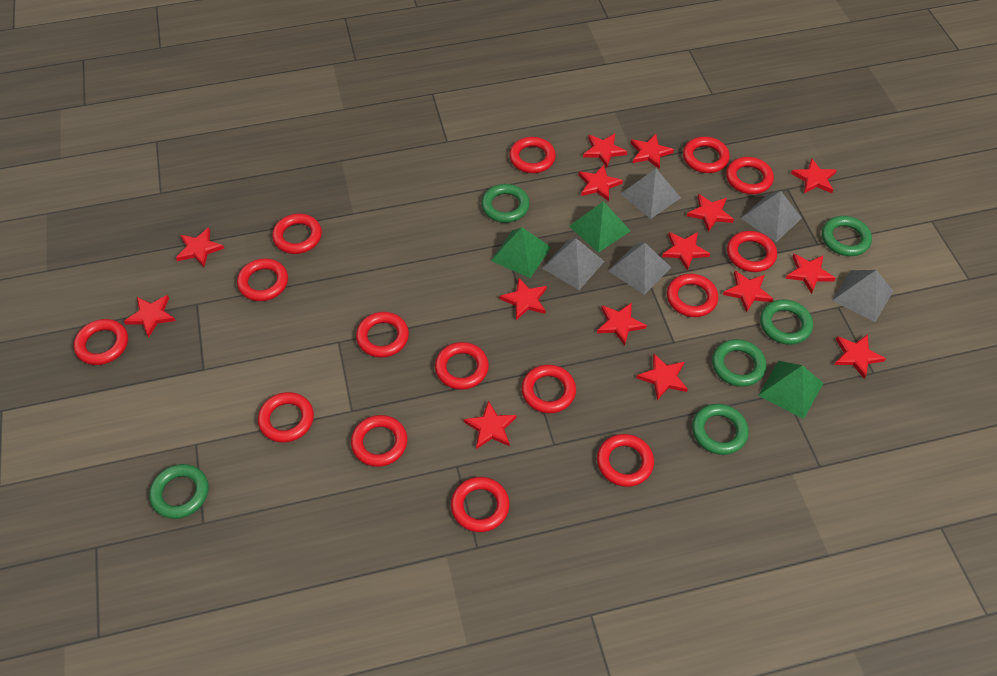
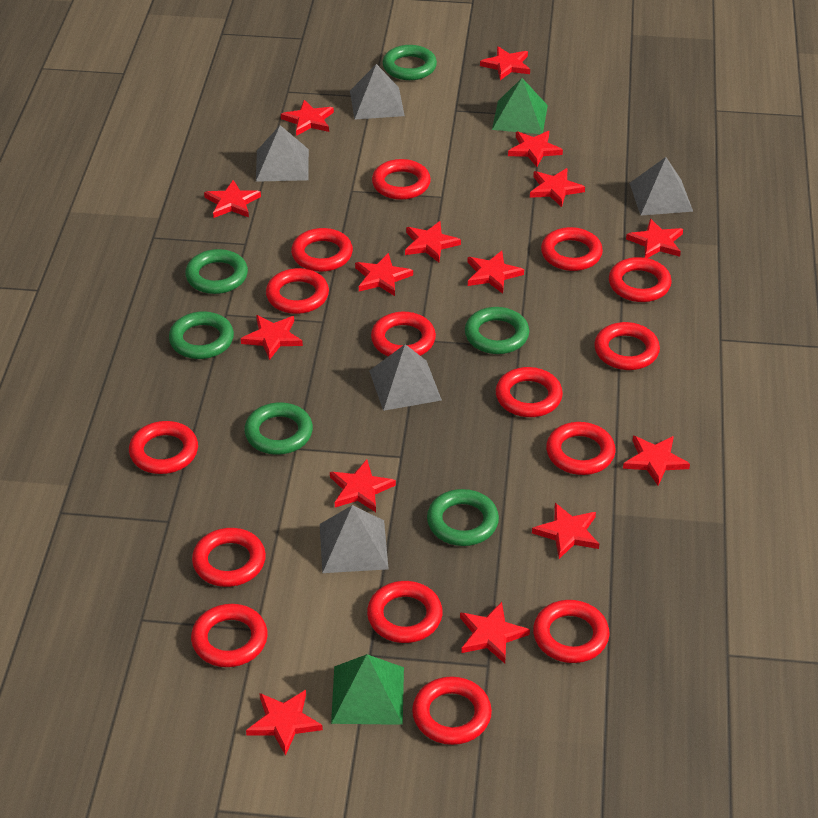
green pyramid: [491,227,551,278] [569,201,630,253] [758,361,823,419] = 3 -> [331,654,404,725] [492,78,548,134] = 2

